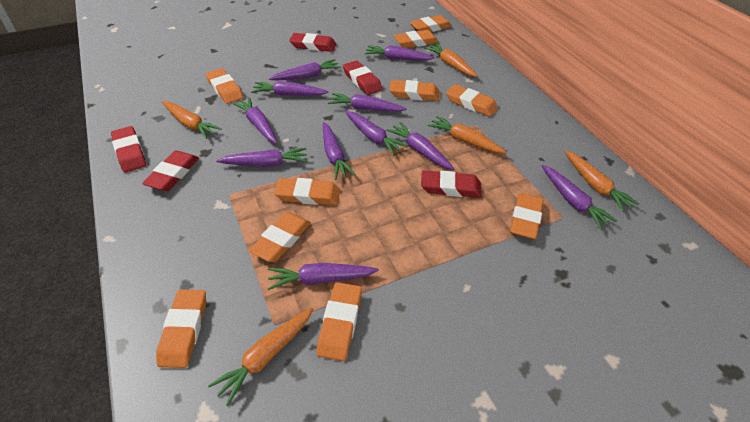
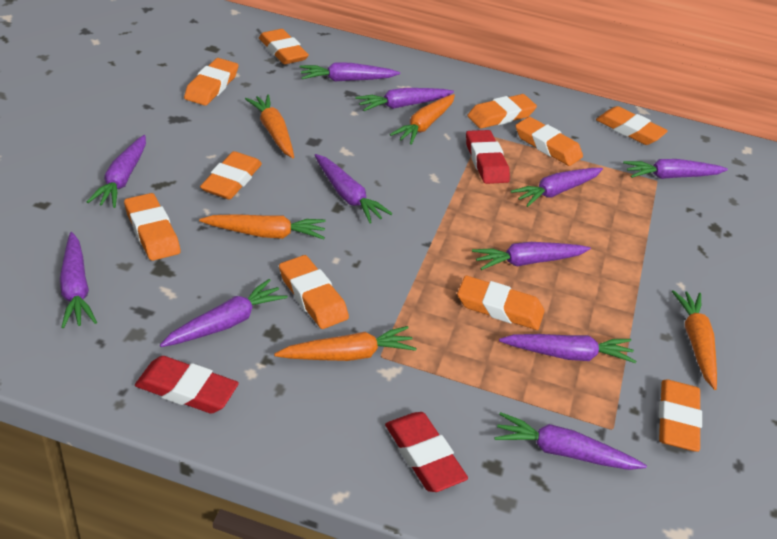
red eraser: [111,126,146,172] [142,150,199,191] [289,33,337,52] [343,60,382,95] [421,170,482,198] = 5 -> [135,356,239,414] [385,412,468,492] [466,130,510,184] = 3

